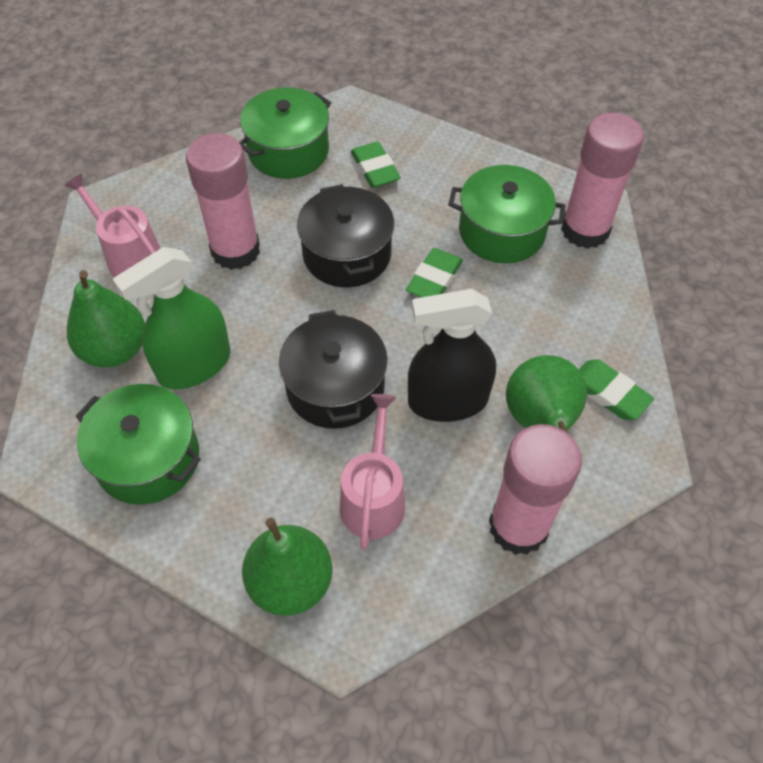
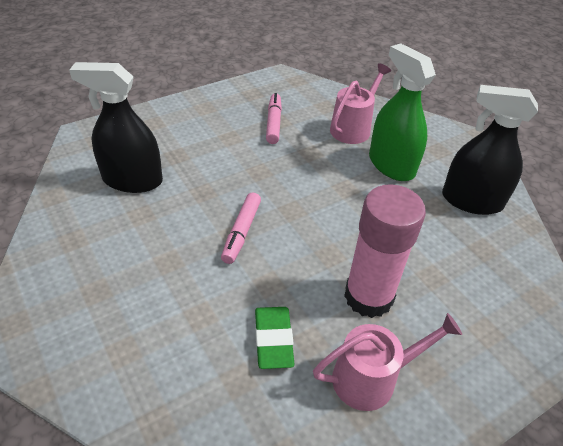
black pot: [279,310,388,429] [297,184,394,287] = 2 -> none = 0
black spray bottle: [408,289,496,422] = 1 -> [69,62,163,193] [442,85,538,215] = 2
green eraser: [351,142,401,188] [406,248,463,297] [578,359,654,420] = 3 -> [255,307,295,369] = 1
green pear: [67,270,145,368] [242,518,333,616] [506,355,587,433] = 3 -> none = 0
green pot: [76,384,201,505] [239,87,331,179] [448,165,566,263] = 3 -> none = 0
pink glue stick: [186,133,260,270] [489,424,582,555] [561,113,644,249] = 3 -> [344,184,426,318] = 1
pink marker: none = 0 -> [221,193,261,264] [266,93,282,144] = 2

